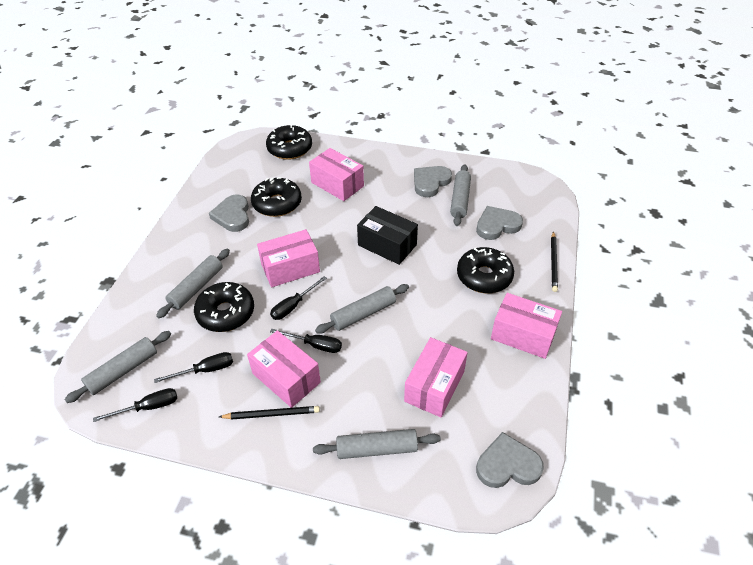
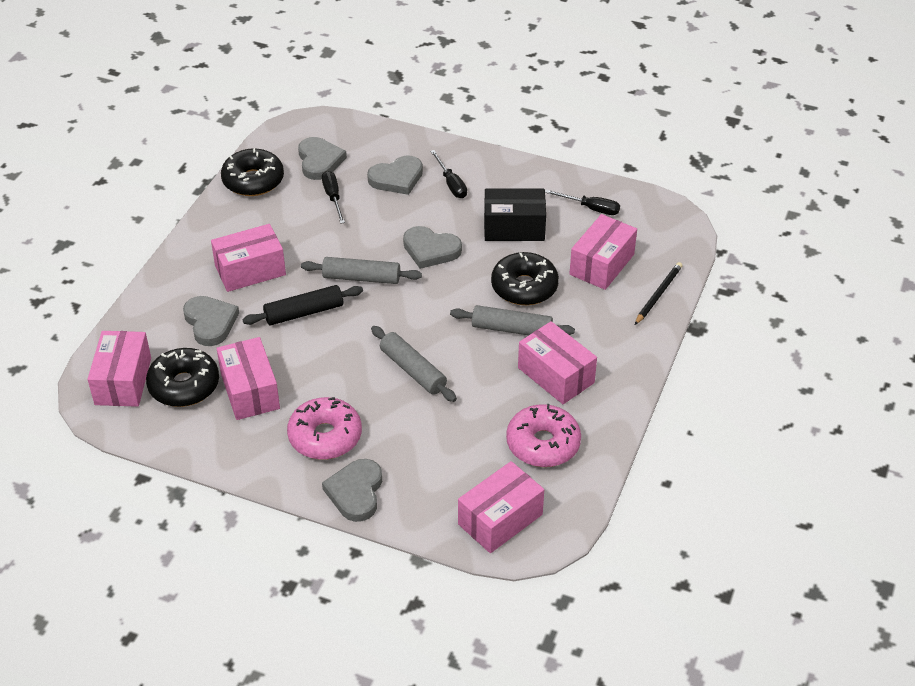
black donut: [194,282,254,332] [251,177,302,217] [266,125,312,160] [457,247,514,293] = 4 -> [146,348,219,407] [221,148,284,196] [491,252,559,305] = 3
black pencil: [219,406,320,419] [551,231,558,292] = 2 -> [635,262,683,325] = 1
black rolling pin: none = 0 -> [242,285,363,325] = 1
black screwdriver: [93,388,177,422] [154,352,233,383] [270,276,327,320] [270,329,342,353] = 4 -> [322,171,345,224] [430,150,467,198] [545,189,620,215] = 3
grey heart: [209,195,249,232] [414,166,452,197] [476,206,523,240] [476,432,544,488] = 4 -> [183,296,239,346] [298,137,347,180] [322,459,382,522] [367,155,423,195] [403,226,462,269] = 5
grey rolling pin: [65,331,171,403] [156,248,230,318] [313,429,441,459] [315,284,409,334] [450,164,471,226] = 5 -> [301,257,422,284] [371,326,457,402] [450,305,575,336] = 3
pink box: [247,330,321,408] [257,229,320,287] [309,148,364,201] [404,337,468,418] [491,293,562,359] = 5 -> [87,331,151,407] [211,224,286,292] [216,337,280,420] [458,461,544,553] [518,321,597,404] [569,214,637,290] = 6
pink donut: none = 0 -> [287,397,362,460] [506,404,581,467] = 2

